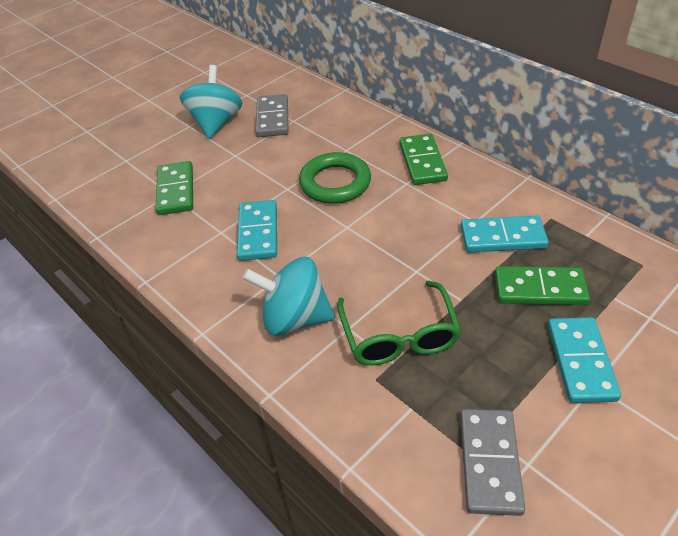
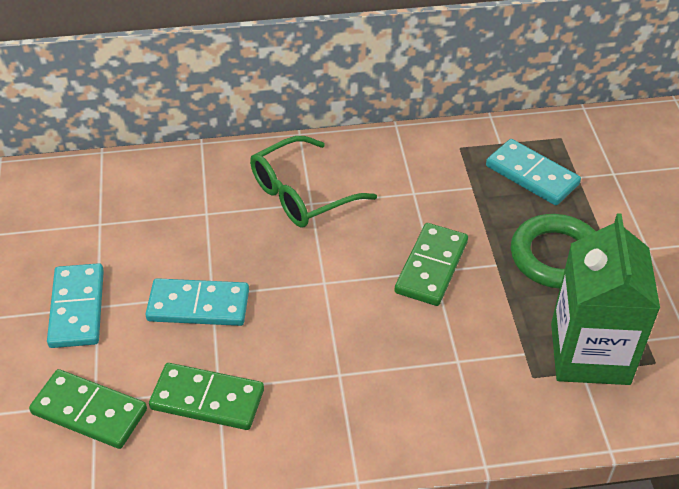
green carton: none = 0 -> [551,213,660,385] = 1
grey domino: [256,94,289,137] [460,409,525,516] = 2 -> none = 0
turquoise spinning top: [180,65,242,139] [242,257,335,336] = 2 -> none = 0

